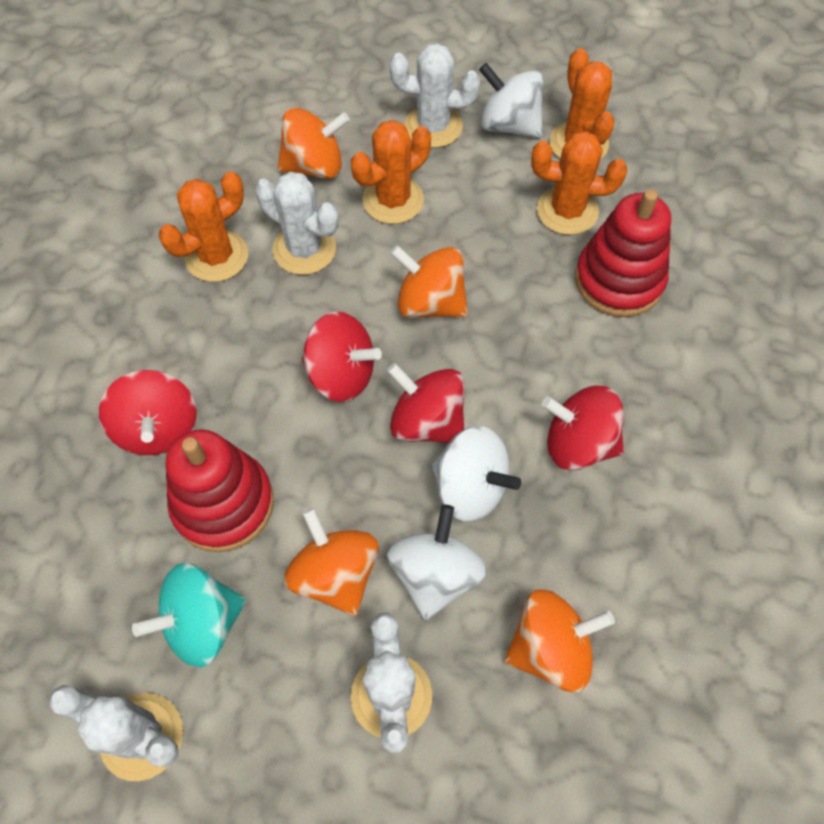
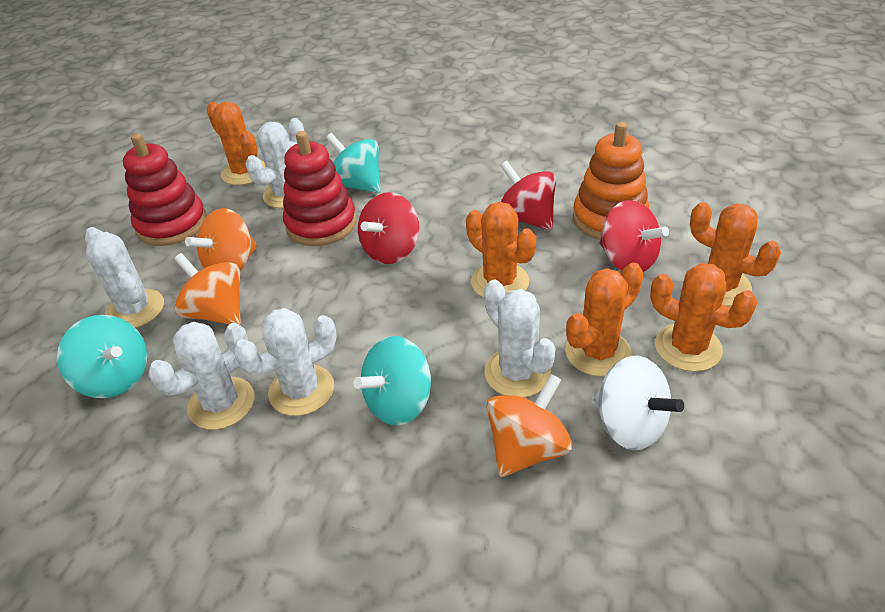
orange cactus: [159,171,248,282] [351,120,431,224] [531,131,627,235] [550,48,615,159] = 4 -> [207,101,266,185] [466,202,536,298] [565,263,644,377] [650,263,758,372] [690,202,781,306] = 5
orange spinning top: [277,108,350,179] [284,508,379,616] [390,245,468,318] [504,589,615,692] = 4 -> [174,253,241,325] [185,208,257,271] [486,374,572,477] = 3
orange stacking toy: none = 0 -> [573,122,649,240] = 1
red spinning top: [99,370,197,455] [302,311,382,402] [387,363,465,443] [542,386,624,470] = 4 -> [358,192,419,264] [500,161,556,230] [599,200,669,272] = 3
turquoise spinning top: [132,563,246,667] = 1 -> [57,315,147,398] [326,133,381,193] [354,336,431,426] = 3
white cactus: [50,685,183,781] [255,172,338,275] [351,613,432,753] [390,43,480,148] = 4 -> [85,227,164,328] [148,322,254,430] [233,308,337,416] [246,118,304,208] [484,280,556,398] = 5
white spinning top: [387,504,487,620] [432,426,521,522] [479,63,544,138] = 3 -> [594,356,684,451] = 1

